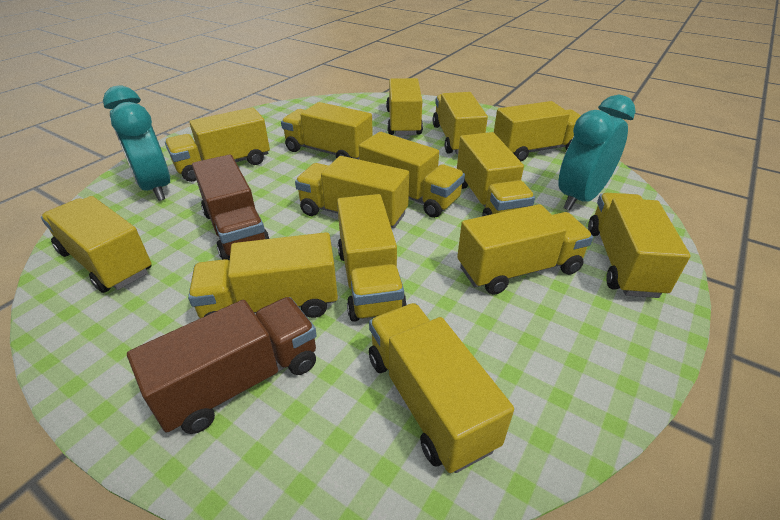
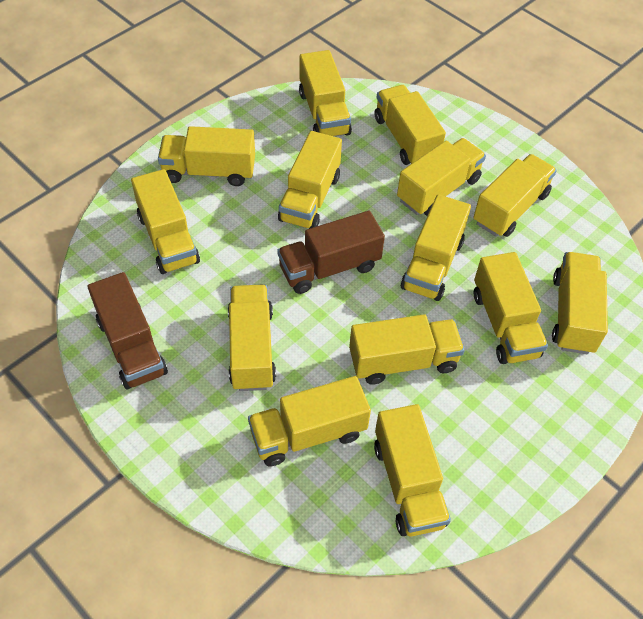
turquoise clock: [103,85,170,201] [558,95,636,211] = 2 -> none = 0

